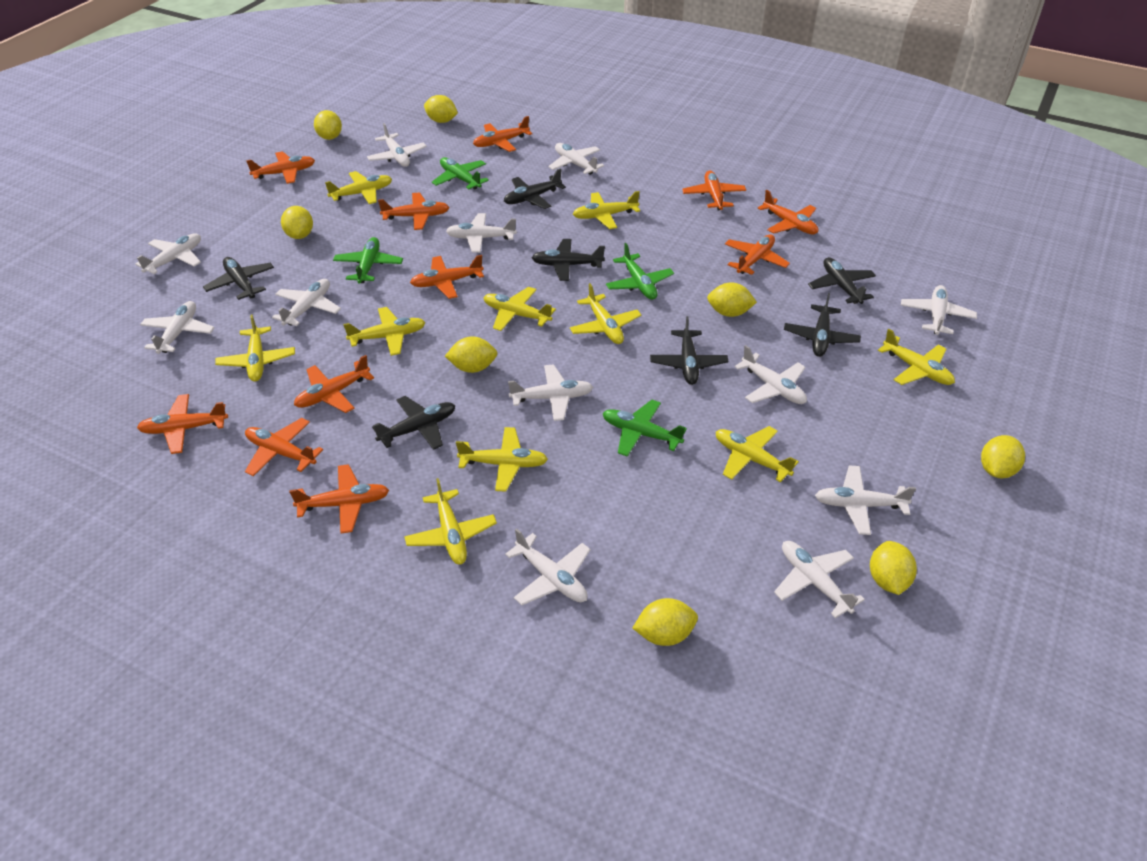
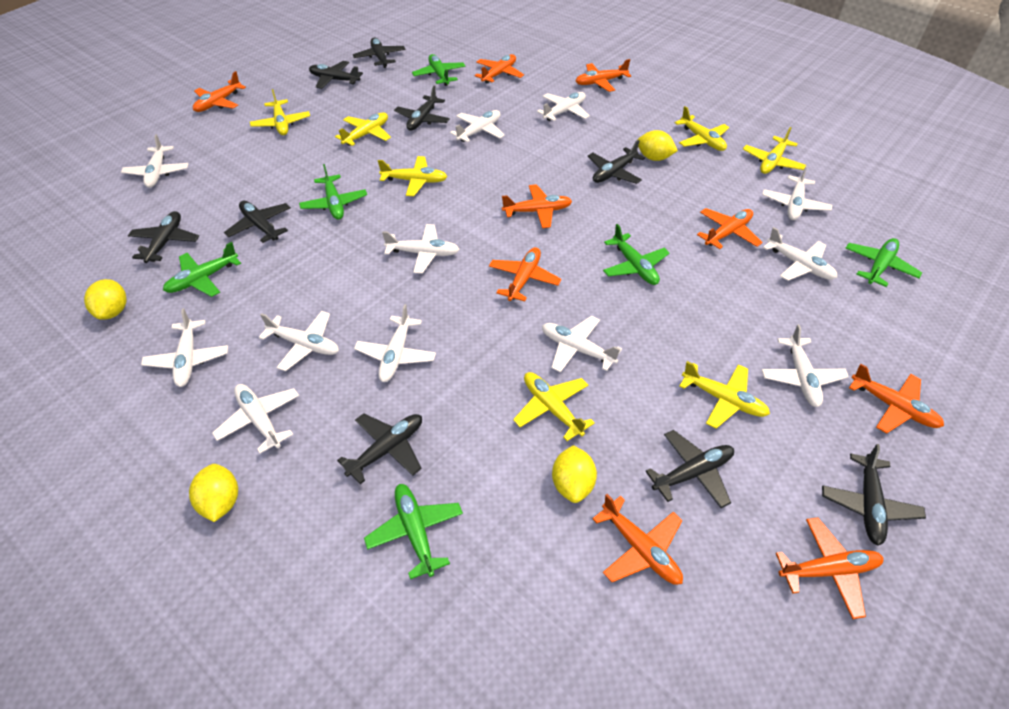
black plane: [203,257,274,300] [372,396,455,450] [504,168,566,209] [531,239,605,281] [650,316,728,385] [784,293,861,357] [808,257,876,304] = 7 -> [128,211,199,263] [224,201,291,243] [309,61,363,89] [337,413,422,484] [353,37,406,68] [394,85,450,131] [588,140,645,184] [645,430,734,508] [822,444,926,546] = 9
green plane: [333,237,403,284] [432,157,489,190] [603,400,687,457] [606,243,674,300] = 4 -> [163,242,241,297] [299,164,367,220] [364,484,463,580] [412,54,466,86] [603,224,669,285] [846,238,922,287] = 6
orange plane: [137,394,228,454] [245,418,323,476] [246,151,315,184] [289,464,389,534] [294,355,374,413] [378,192,450,230] [410,255,484,299] [473,116,532,152] [682,170,746,210] [725,234,790,275] [757,190,818,234] = 11 -> [193,71,246,112] [475,54,524,84] [489,247,561,302] [502,184,572,228] [576,59,631,92] [592,494,683,585] [697,208,763,249] [776,517,883,619] [849,364,944,434] = 9
yellow lemon: [281,206,313,239] [314,110,342,140] [424,95,458,123] [445,336,497,373] [633,598,698,646] [707,282,757,317] [870,541,917,595] [981,435,1025,478] = 8 -> [84,279,127,320] [189,464,238,522] [552,445,597,503] [638,130,678,161] = 4
yellow plane: [215,314,295,381] [325,171,392,204] [343,307,426,356] [404,478,497,565] [456,427,548,492] [483,287,556,331] [570,283,641,344] [573,191,640,229] [716,426,799,482] [878,329,955,385] = 10 -> [250,89,310,135] [335,112,391,146] [378,156,448,196] [513,372,595,441] [675,106,729,151] [679,361,770,429] [743,127,806,174] = 7

